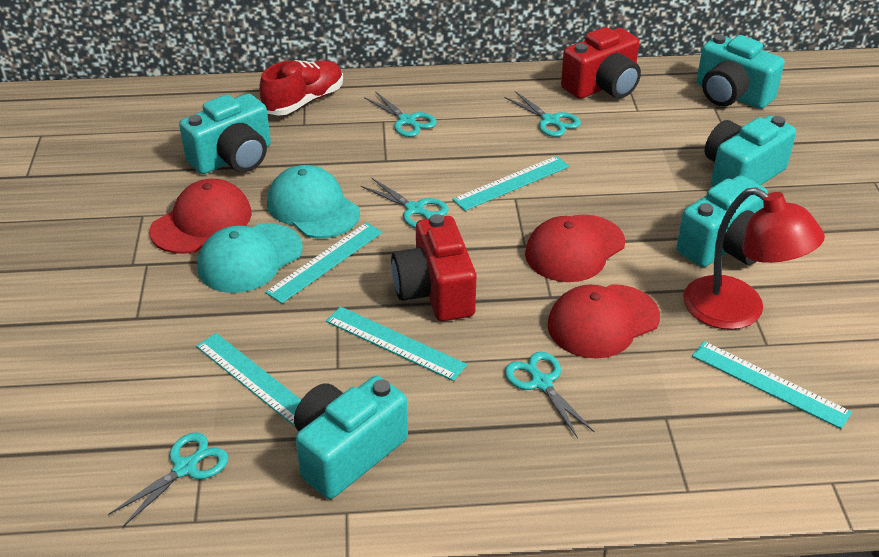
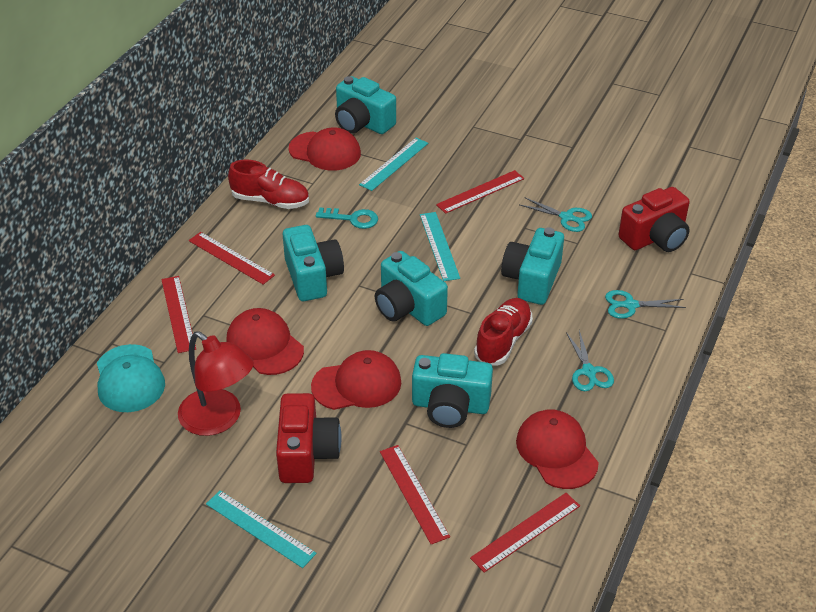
red cap: [150,179,252,254] [525,214,625,282] [548,284,660,359] = 3 -> [226,308,304,375] [289,127,361,171] [311,350,401,410] [516,409,599,489] = 4
red ruler: none = 0 -> [161,276,196,353] [189,232,275,284] [380,445,450,545] [436,170,525,214] [470,493,580,573] = 5
red shoe: [259,60,343,116] = 1 -> [228,160,309,209] [474,298,533,366] = 2
turquoise cap: [197,223,303,293] [267,165,360,238] = 2 -> [97,344,165,412] = 1
turquoise key: none = 0 -> [316,207,378,229] = 1
turquoise ruler: [196,333,301,427] [265,222,383,304] [326,306,467,381] [452,156,569,211] [692,341,852,429] = 5 -> [206,490,317,568] [359,138,428,191] [420,212,460,281] = 3
turquoise scissors: [108,432,229,528] [361,177,449,228] [364,91,437,137] [504,91,581,137] [504,352,595,439] = 5 -> [520,197,592,232] [566,330,614,391] [605,290,686,319] = 3

